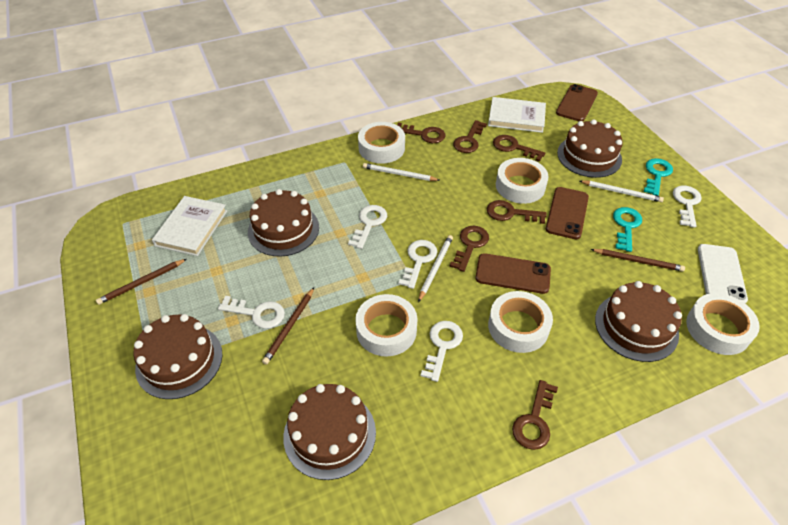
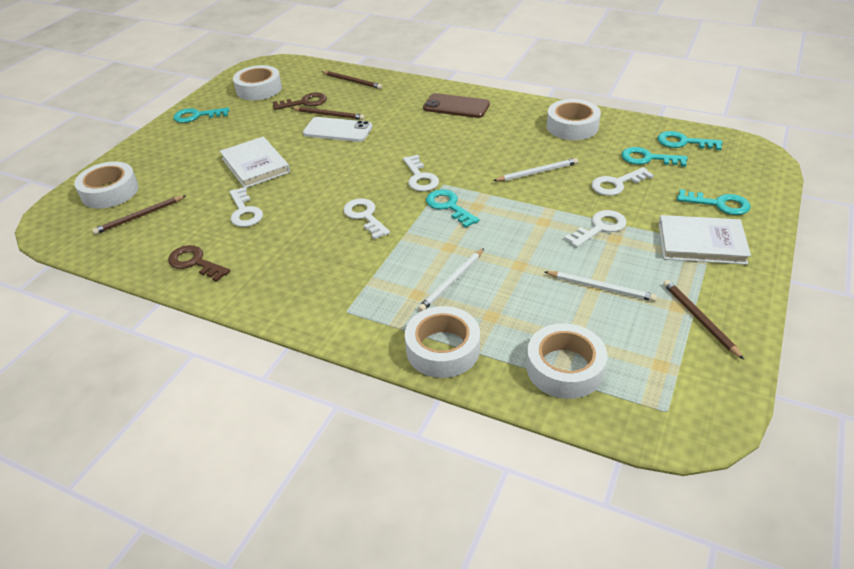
brown cake: [133,314,223,399] [248,189,319,257] [283,384,376,480] [557,119,623,178] [595,281,682,362] = 5 -> none = 0
brown key: [397,122,445,143] [449,226,489,272] [453,120,487,153] [487,200,547,224] [493,135,545,162] [512,380,558,450] = 6 -> [168,245,230,282] [273,92,327,110] = 2
brown pencil: [96,259,187,305] [262,288,314,365] [590,249,685,272] = 3 -> [92,195,186,235] [292,107,365,120] [321,71,382,89] [663,280,744,360] = 4
brown phone: [475,253,551,294] [546,187,589,239] [556,84,598,121] = 3 -> [423,93,490,118] = 1
turquoise key: [613,207,642,252] [644,158,673,196] = 2 -> [173,107,229,123] [426,189,480,228] [621,147,688,167] [657,131,723,150] [677,189,751,215] = 5

